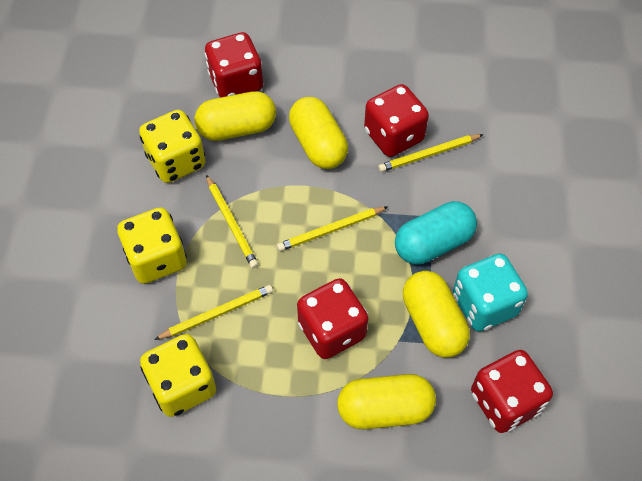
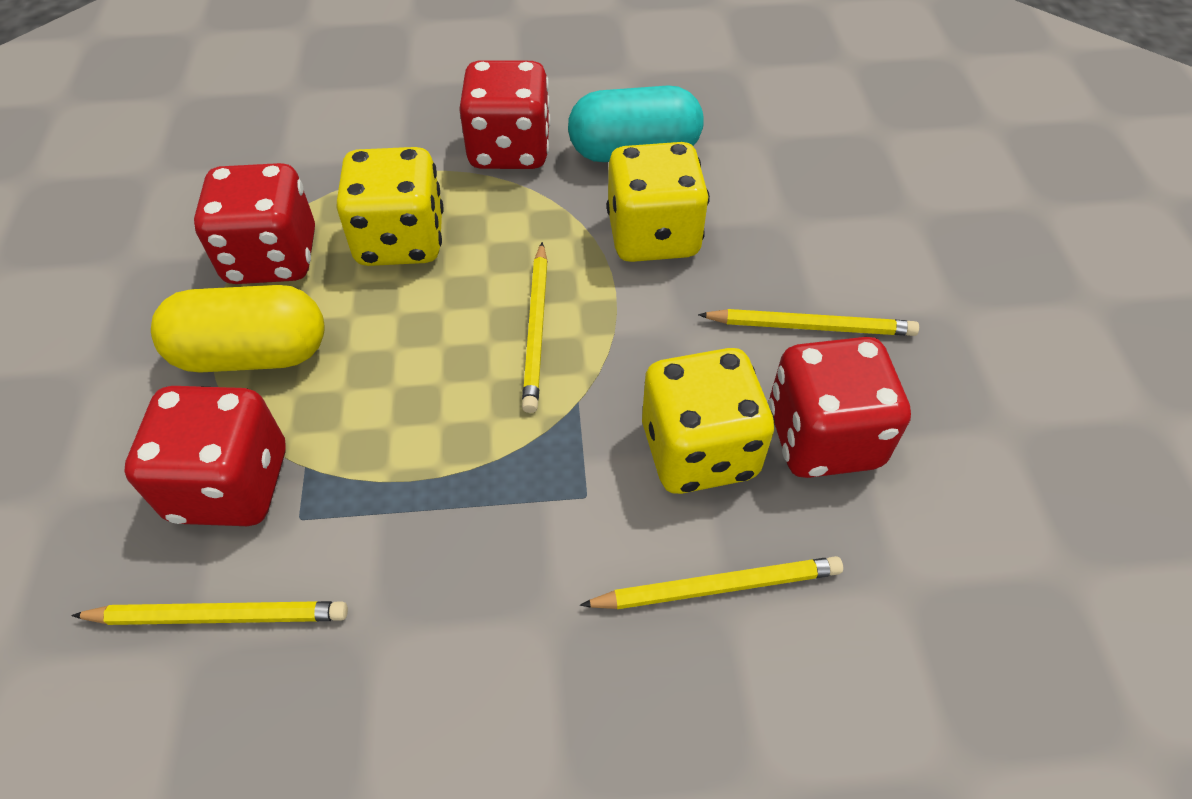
turquoise dice: [453,253,528,331] = 1 -> none = 0
yellow capsule: [195,91,276,141] [289,97,348,169] [337,374,436,429] [403,271,470,358] = 4 -> [151,285,325,373] = 1

